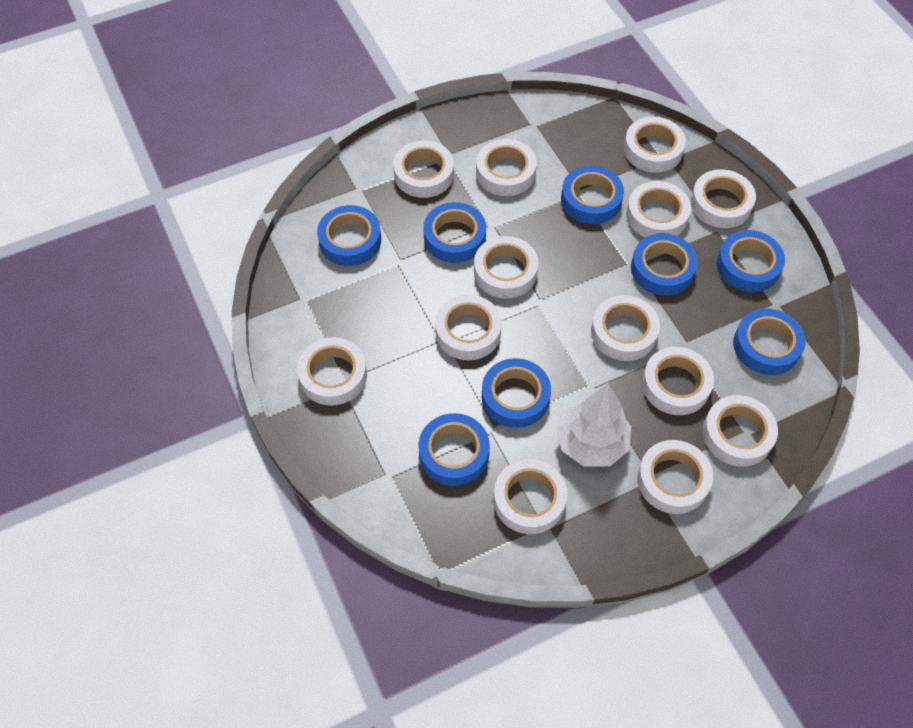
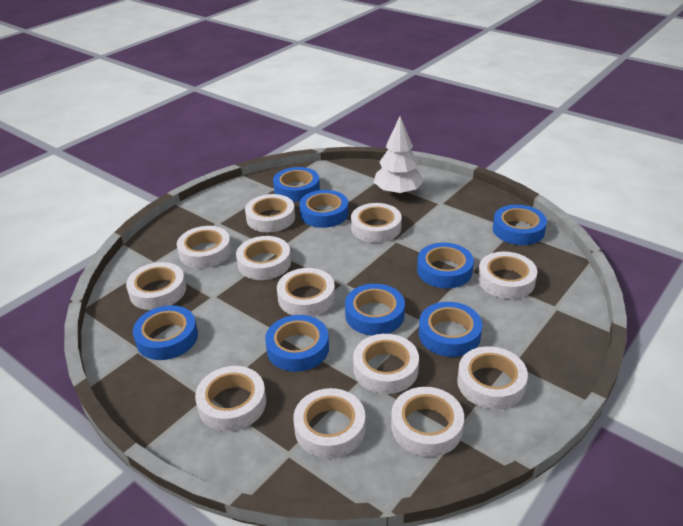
white tape: [297,337,367,406] [393,141,454,198] [435,295,502,360] [474,236,538,299] [476,139,537,196] [494,459,567,534] [591,295,660,361] [624,117,686,173] [626,181,691,238] [637,440,713,514] [642,347,714,415] [691,169,756,228] [703,395,778,467] = 13 -> [126,262,186,310] [177,226,231,268] [195,366,266,431] [236,236,291,280] [245,194,295,232] [277,268,335,317] [293,388,366,458] [351,203,402,243] [353,334,419,394] [391,387,464,457] [457,346,528,409] [478,251,537,299] = 12

